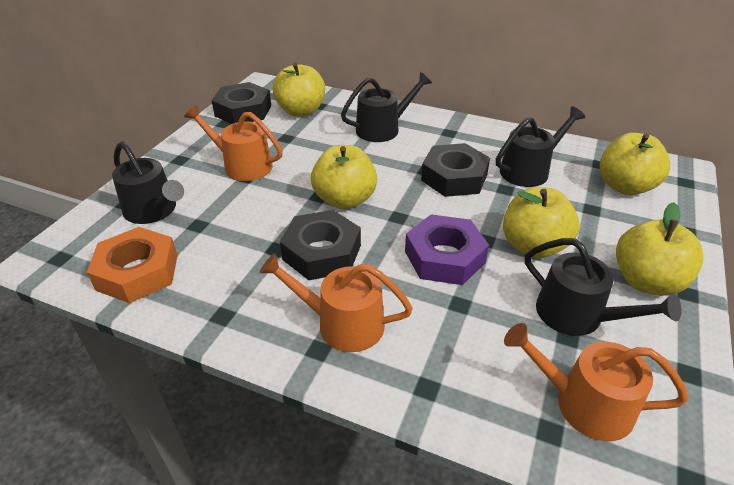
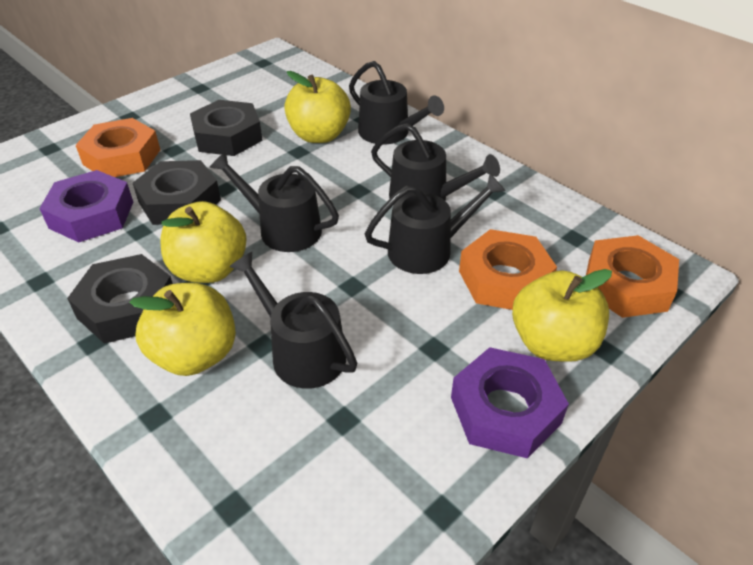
black watering can: [112,141,184,224] [341,72,432,142] [496,106,585,187] [525,238,682,336] = 4 -> [209,151,339,252] [229,252,357,389] [349,61,444,144] [365,174,506,274] [371,123,500,200] = 5
orange nut: [87,227,178,303] = 1 -> [76,118,160,177] [459,229,557,310] [586,235,679,318] = 3
orange watering can: [184,105,283,181] [259,253,413,352] [504,323,688,441] = 3 -> none = 0
purple nut: [405,214,489,285] = 1 -> [39,170,133,242] [451,347,569,459] = 2
yellow apple: [273,63,325,117] [311,145,377,209] [503,187,580,258] [600,132,670,195] [616,202,703,296] = 5 -> [129,283,236,376] [160,201,247,283] [284,71,351,143] [512,269,612,362] = 4

